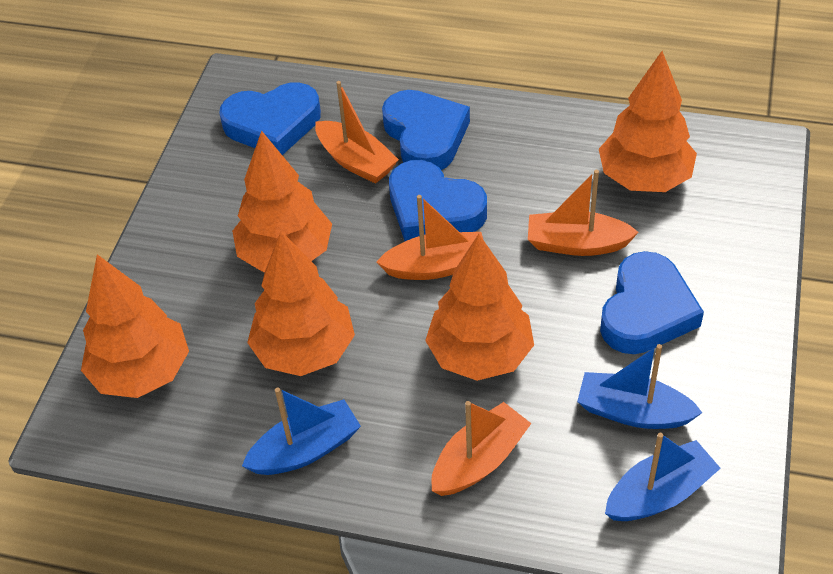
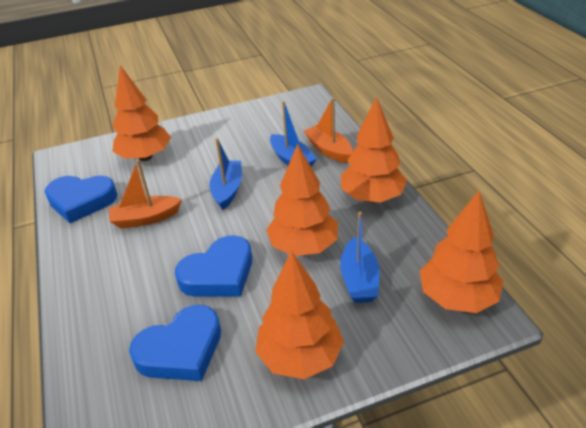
blue heart: [219,82,321,155] [382,90,470,170] [389,160,487,241] [600,251,704,354] = 4 -> [45,175,117,223] [129,305,221,381] [175,235,252,297] = 3
orange boat: [315,81,399,184] [377,195,483,280] [431,401,532,496] [528,170,639,256] = 4 -> [109,160,182,228] [304,98,352,163] = 2

